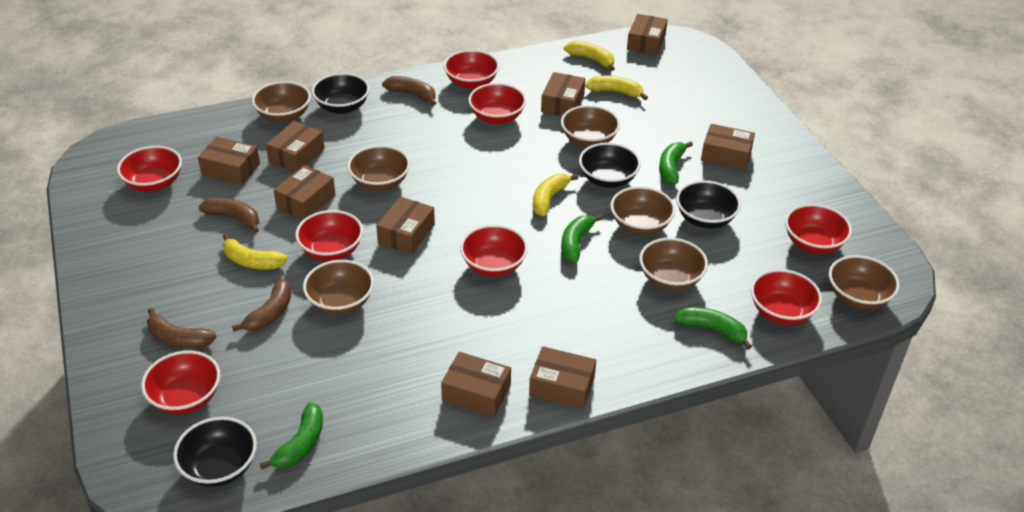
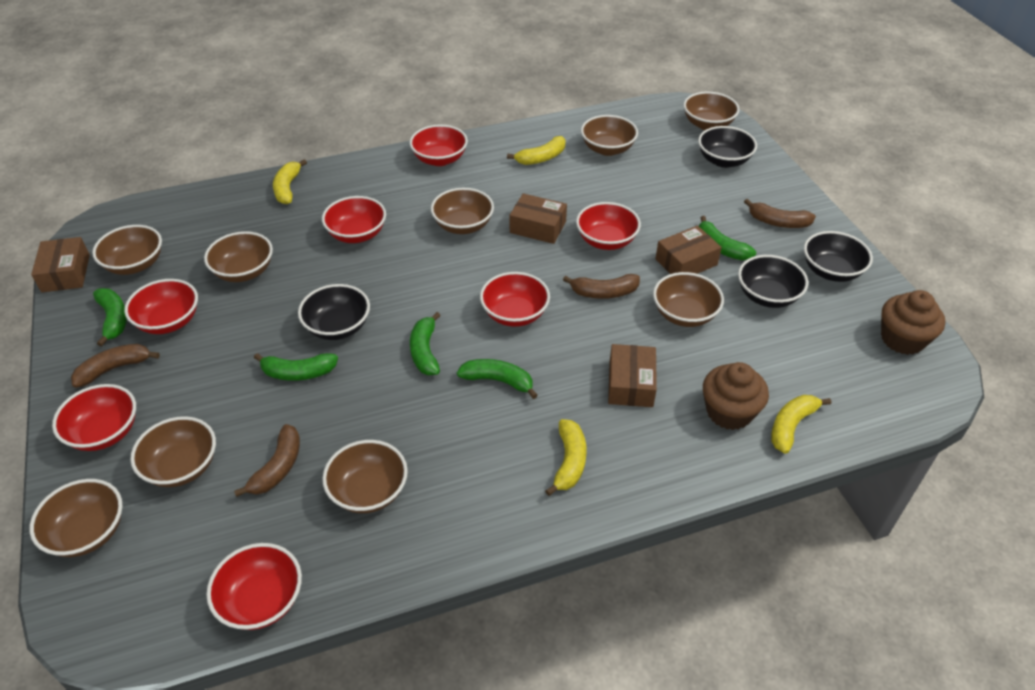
brown bowl: [252,81,311,123] [303,260,374,315] [347,145,410,191] [561,105,620,147] [610,186,676,235] [639,238,708,291] [829,255,900,309] = 7 -> [29,479,122,557] [92,225,162,275] [130,416,216,487] [204,231,273,282] [322,440,408,513] [431,188,494,234] [581,115,638,156] [653,272,724,327] [683,92,740,130] = 9
brown box: [198,137,260,185] [266,121,325,172] [273,165,336,220] [376,197,435,254] [441,352,511,417] [529,346,596,409] [541,72,585,116] [627,14,668,55] [701,124,755,170] = 9 -> [31,237,90,292] [510,193,567,244] [608,344,657,407] [655,226,722,274] = 4
brown cupcake: none = 0 -> [703,362,769,430] [881,290,945,355] = 2
green banana: [260,402,323,470] [561,215,603,263] [659,141,693,185] [674,307,752,350] = 4 -> [93,288,127,347] [254,353,338,381] [410,312,441,375] [457,359,538,399] [699,216,756,260] = 5
red bowl: [117,146,182,192] [141,350,220,414] [295,210,363,261] [444,50,499,89] [460,225,528,277] [468,83,526,124] [751,269,822,325] [785,204,852,254] = 8 -> [52,384,136,451] [124,279,198,334] [206,543,302,630] [322,196,386,243] [409,125,468,166] [480,272,550,327] [576,202,641,250] = 7

